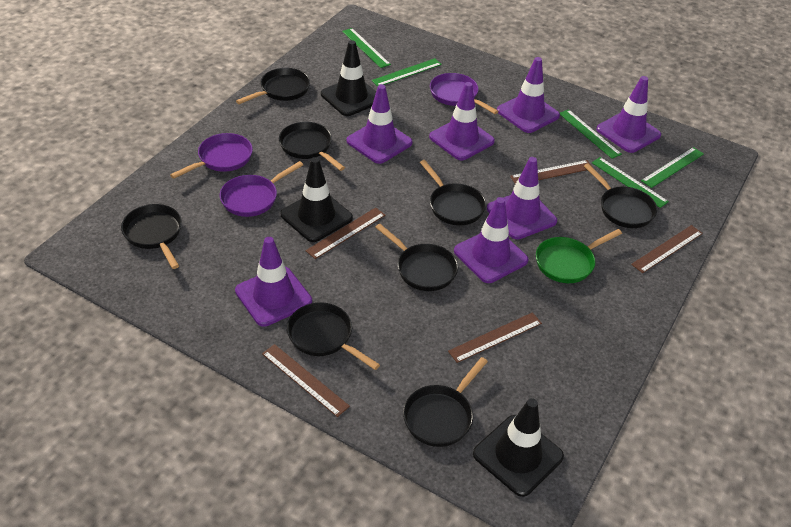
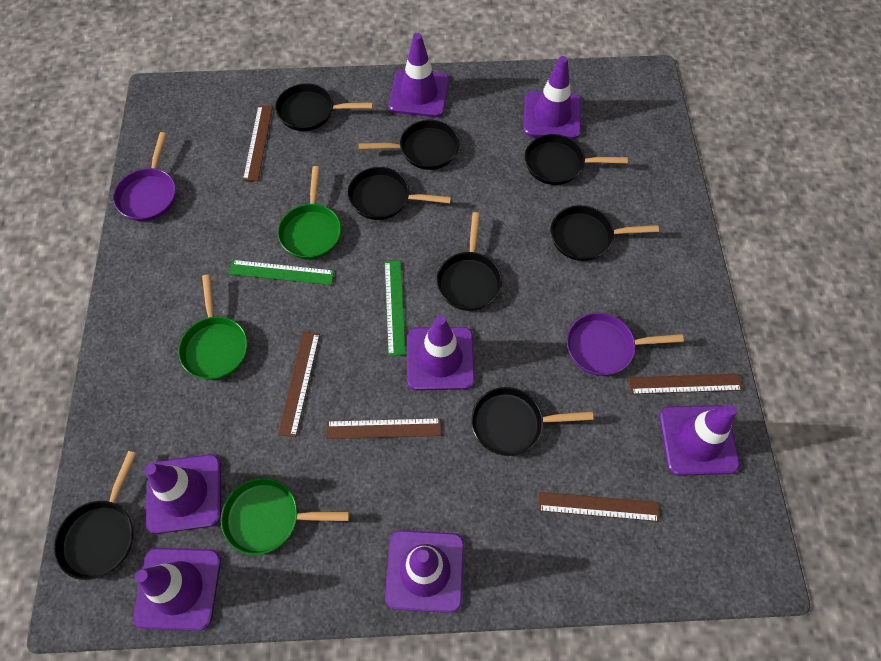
black traffic cone: [280,157,353,242] [321,40,376,116] [473,398,564,497] = 3 -> none = 0
green pan: [536,229,622,283] = 1 -> [178,275,248,380] [221,478,349,555] [278,166,341,259] = 3
green ruler: [342,28,391,68] [372,58,442,86] [560,109,622,159] [592,157,669,208] [641,147,704,188] = 5 -> [229,260,334,285] [384,261,406,356] = 2
purple pan: [170,133,253,179] [220,161,303,217] [430,73,499,114] = 3 -> [113,132,176,221] [567,313,684,376] = 2

